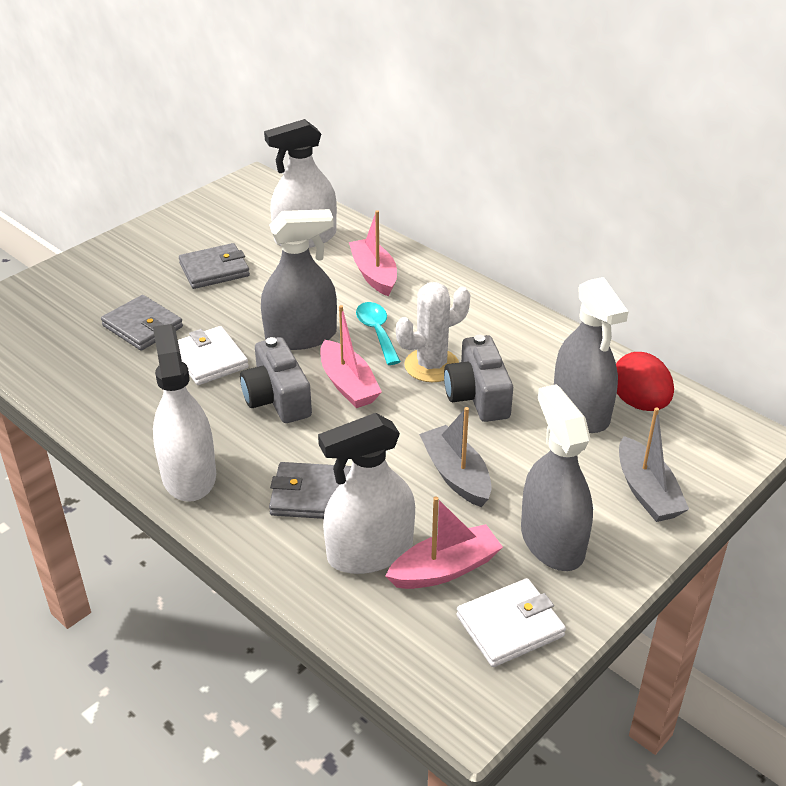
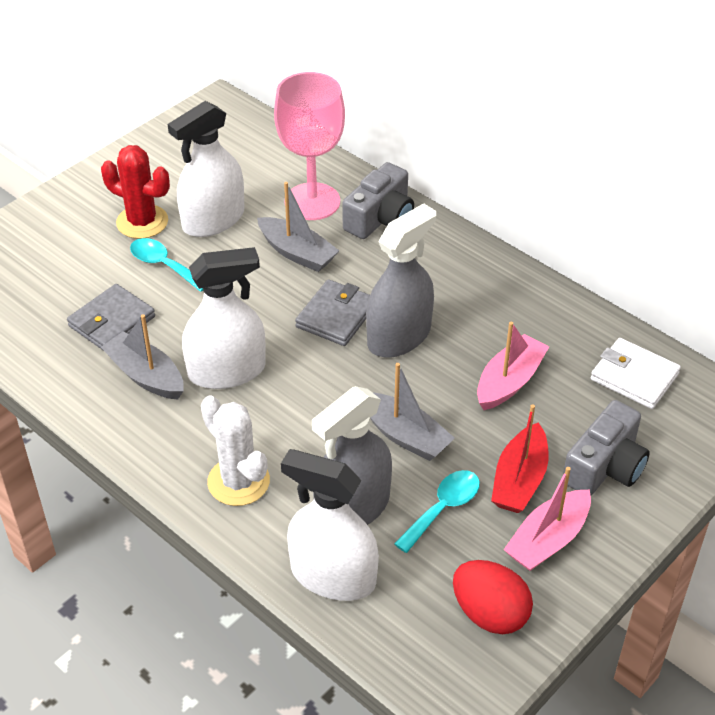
grey boat: [419,407,492,507] [619,407,689,522] = 2 -> [101,314,184,399] [257,182,339,272] [370,363,455,461] = 3
grey spray bottle: [261,209,337,350] [521,384,593,571] [554,277,628,433] = 3 -> [312,386,392,525] [366,203,436,358] = 2
grey wallet: [101,295,183,350] [179,243,250,289] [269,462,351,519] = 3 -> [67,284,155,352] [295,279,370,346] = 2
pink boat: [320,305,382,408] [349,210,397,297] [386,496,503,589] = 3 -> [477,322,549,410] [504,467,591,571] = 2
pink goblet: none = 0 -> [274,72,345,220] = 1
red boat: none = 0 -> [491,404,549,513] = 1
red cactus: none = 0 -> [101,145,170,239] = 1
turquoise spoon: [356,302,401,365] = 1 -> [130,238,203,292] [394,470,480,553] = 2
white wallet: [178,326,249,385] [456,578,566,667] = 2 -> [591,338,681,409] = 1

